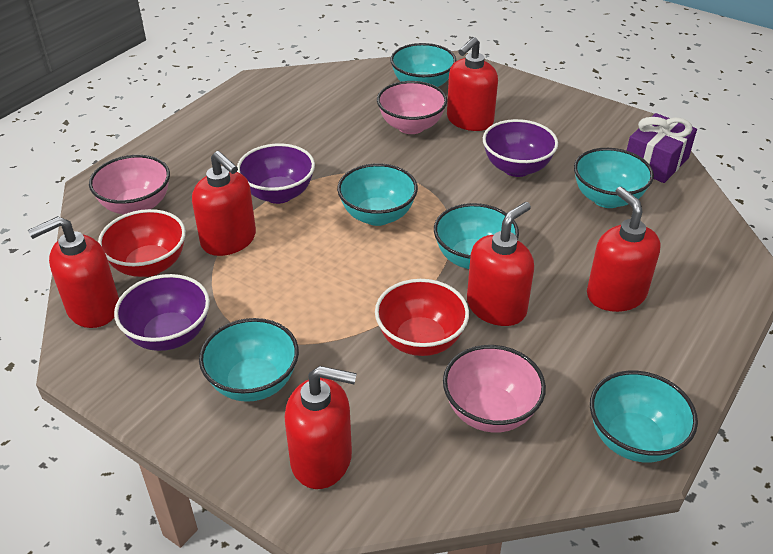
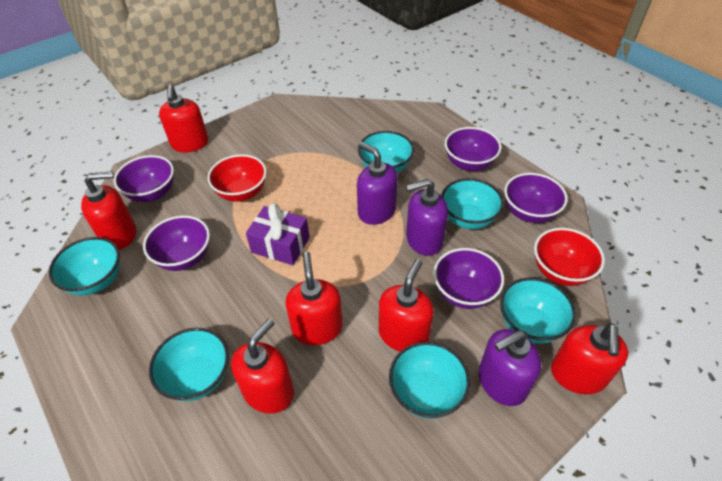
pink bowl: [89,155,170,215] [377,81,447,134] [443,345,546,433] = 3 -> none = 0
purple bowl: [114,274,210,351] [237,143,315,204] [483,119,558,177] = 3 -> [114,155,174,202] [143,215,210,271] [433,248,504,309] [445,127,501,171] [504,173,568,223] = 5
purple soap dispenser: none = 0 -> [357,142,398,225] [406,179,448,256] [479,329,541,406] = 3

